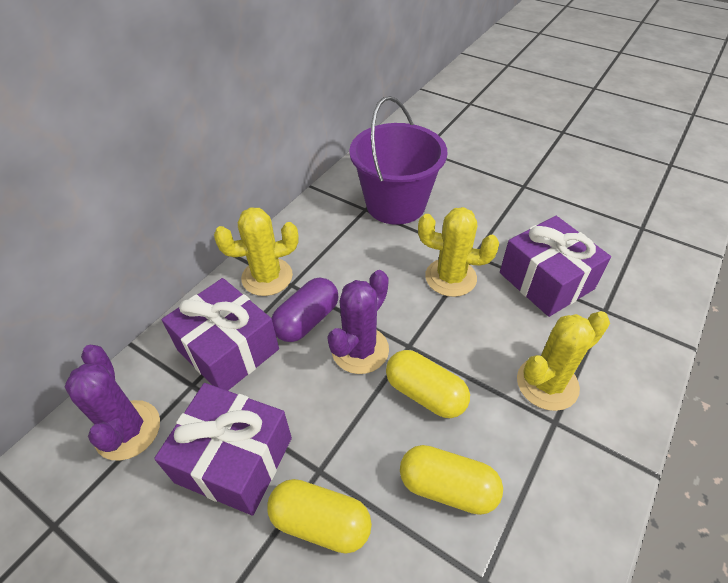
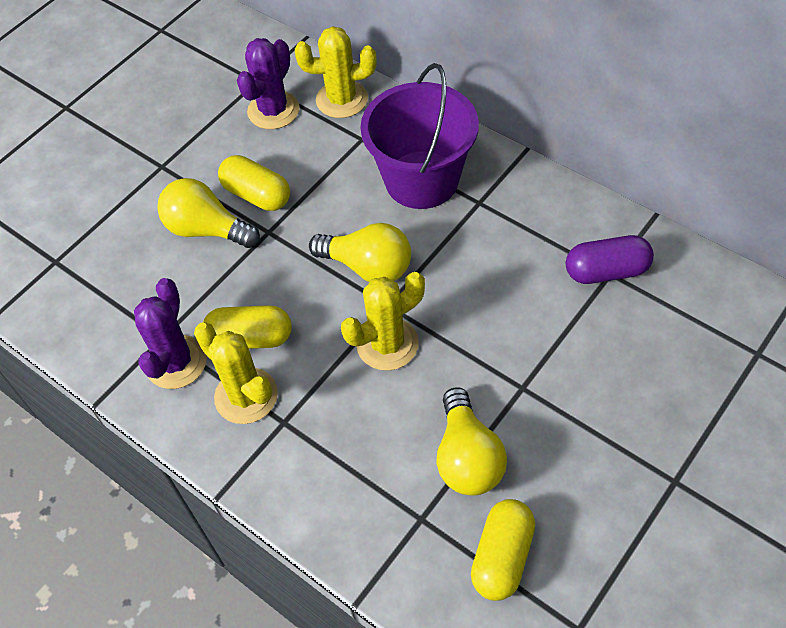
purple gift: [154,383,292,516] [162,278,279,391] [500,216,611,317] = 3 -> none = 0
yellow light bulb: none = 0 -> [157,178,260,248] [309,223,411,282] [436,387,507,495] = 3

